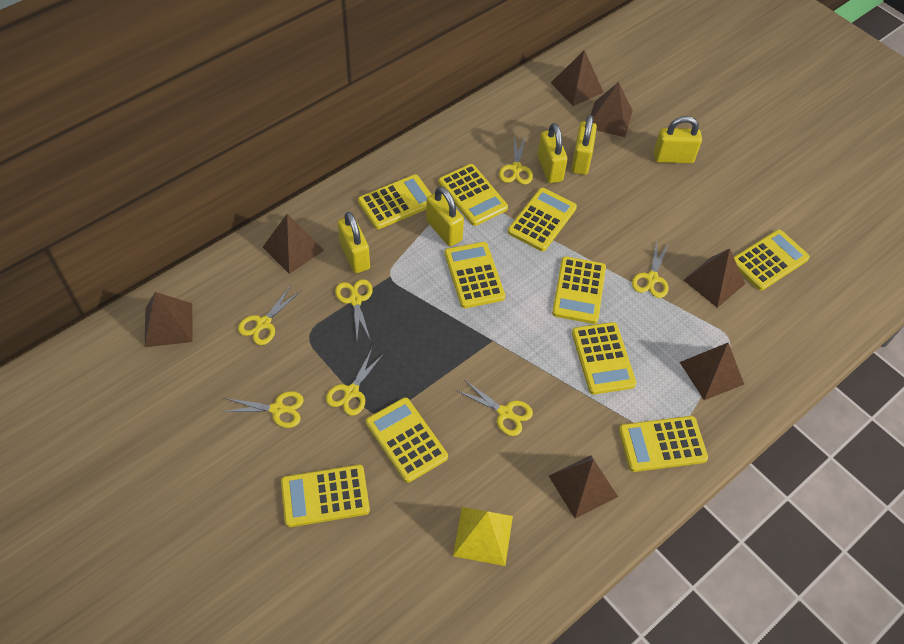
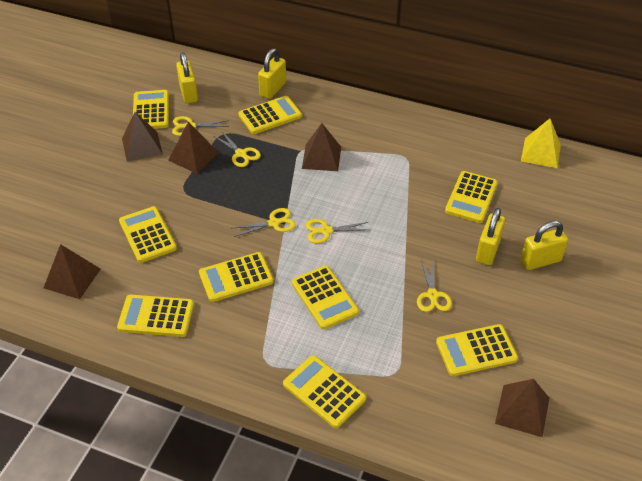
brown pyramid: [145,292,193,347] [263,214,324,274] [549,455,618,519] [551,50,604,106] [591,82,633,137] [680,343,744,400] [683,249,745,308] = 7 -> [44,244,101,299] [122,112,163,162] [168,122,219,174] [302,123,341,171] [495,379,549,437] = 5
yellow calculator: [281,465,370,527] [358,175,432,229] [366,397,448,483] [438,164,508,226] [445,242,505,308] [508,188,577,251] [552,256,606,324] [572,322,637,394] [619,416,708,472] [734,229,810,290] = 10 -> [117,295,194,337] [119,206,177,263] [133,90,169,129] [199,252,274,302] [238,96,302,134] [283,355,366,428] [292,266,359,329] [436,324,518,376] [445,171,498,223] = 9
yellow padlock: [338,212,370,273] [426,187,464,246] [538,123,568,183] [571,115,597,175] [654,116,702,163] = 5 -> [176,52,198,103] [258,48,286,99] [476,208,505,265] [520,221,568,270] = 4
yellow scissors: [222,391,304,428] [238,285,301,345] [326,349,383,416] [335,279,373,341] [456,380,533,436] [499,135,533,184] [632,240,669,298] = 7 -> [172,116,229,136] [214,132,261,167] [233,208,296,237] [306,219,369,244] [417,260,452,312] = 5

